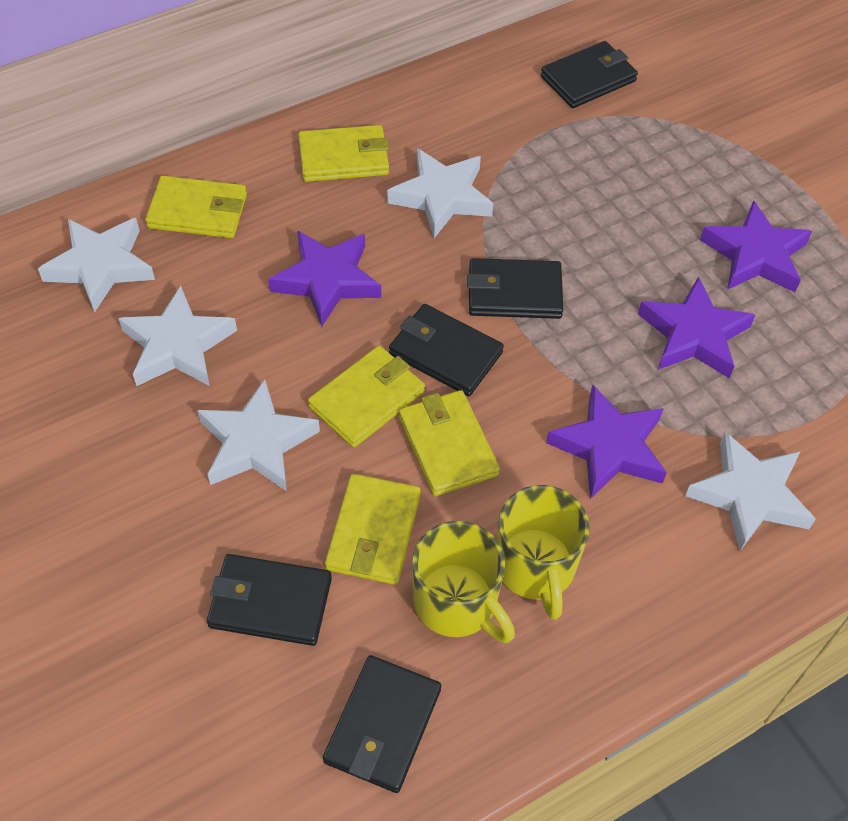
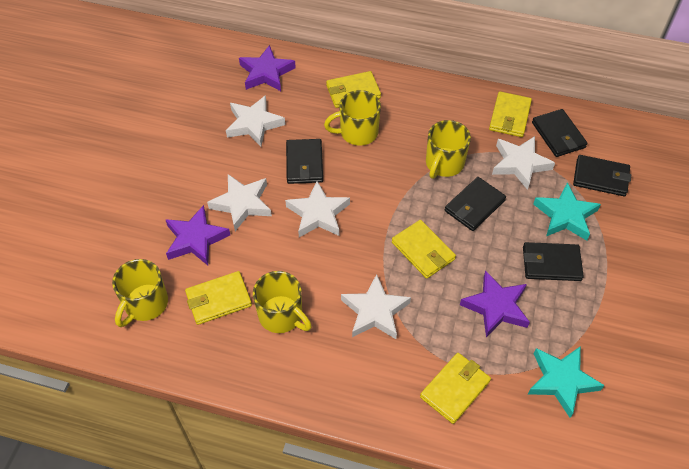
purple star: [268,230,381,327] [546,384,667,499] [638,276,755,378] [700,200,812,292] = 4 -> [165,205,230,265] [239,45,296,91] [460,270,530,338] = 3
turquoise star: none = 0 -> [528,346,605,418] [533,182,601,241] = 2
yellow mug: [412,521,515,643] [497,485,590,620] = 2 -> [112,259,168,327] [253,271,312,333] [324,90,381,146] [426,120,471,179] = 4

